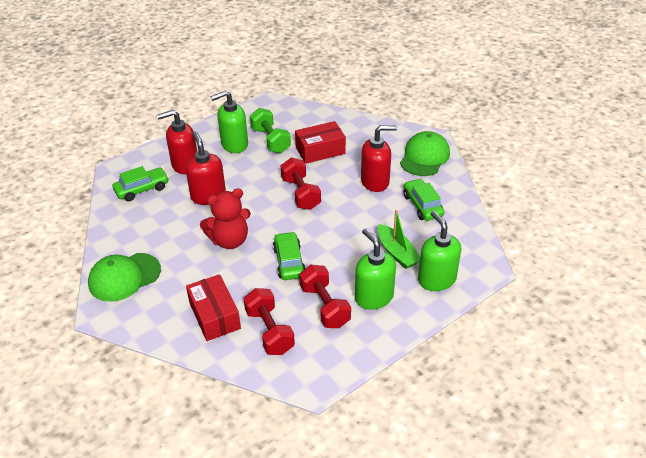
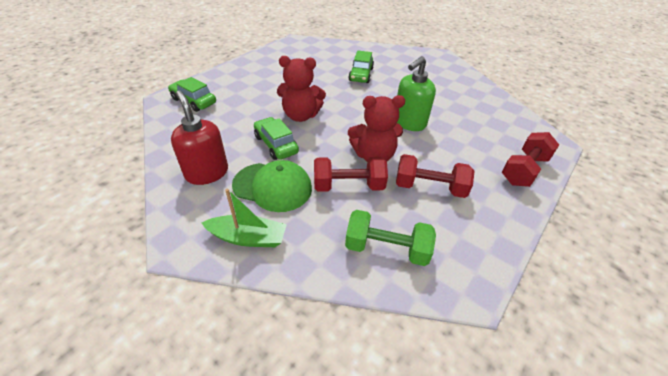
green cap: [88,253,161,302] [400,131,450,176] = 2 -> [232,160,312,212] = 1
green soap dispenser: [211,90,248,153] [355,228,396,310] [418,211,461,291] = 3 -> [397,56,436,131] = 1
red box: [186,274,241,341] [295,121,346,164] = 2 -> none = 0
red soap dispenser: [157,110,197,174] [186,131,226,205] [361,125,397,192] = 3 -> [171,91,228,185] = 1
red teddy bear: [200,188,251,249] = 1 -> [277,56,326,122] [348,95,405,162] = 2

